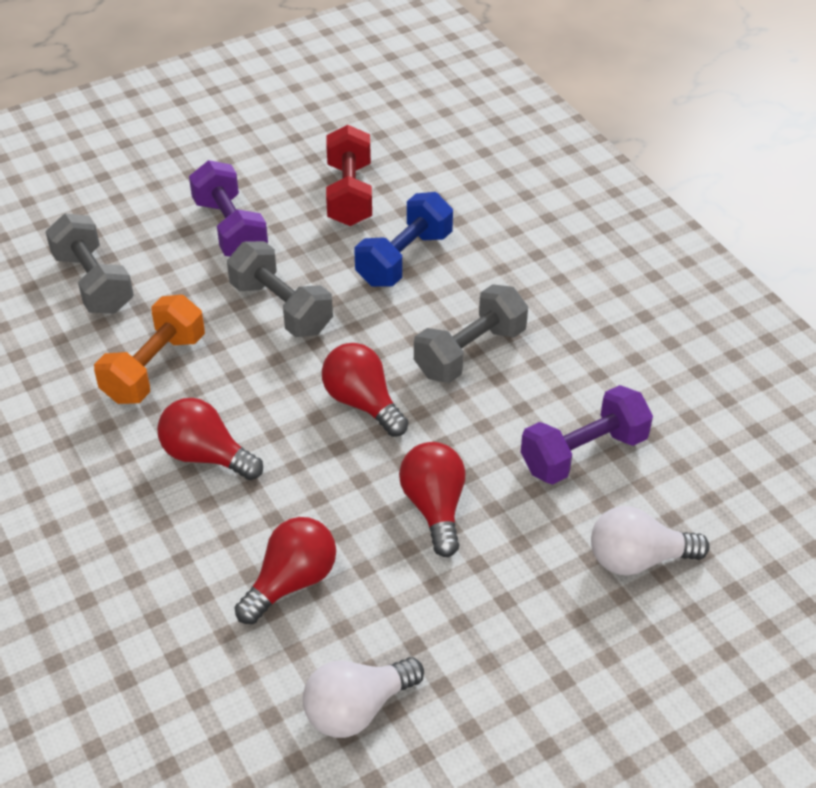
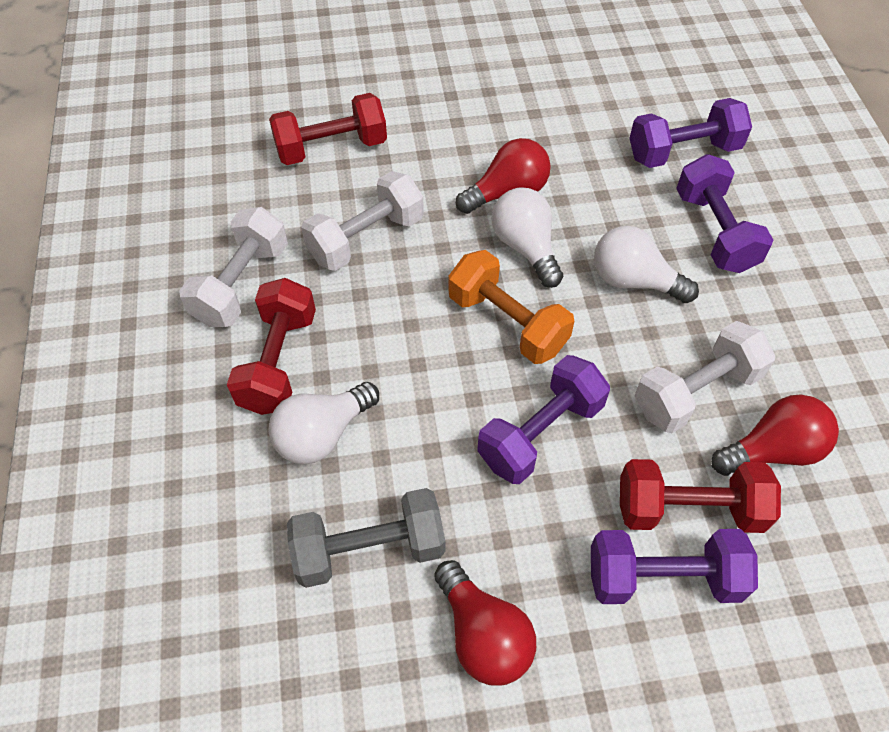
blue dumbbell: [355,192,453,287] = 1 -> none = 0
grey dumbbell: [45,213,134,314] [227,241,333,337] [414,284,528,383] = 3 -> [287,488,445,588] = 1
purple dumbbell: [189,160,268,257] [521,385,653,485] = 2 -> [477,355,610,484] [591,529,758,604] [629,98,752,168] [676,154,773,273] = 4
red dumbbell: [326,125,372,226] = 1 -> [227,278,316,415] [269,93,387,165] [620,459,781,533] = 3
red light bulb: [157,398,263,480] [235,517,336,624] [322,343,408,437] [399,442,465,557] = 4 -> [434,560,536,686] [456,138,551,214] [711,394,839,476] = 3
white dumbbell: none = 0 -> [179,207,288,327] [301,171,424,271] [635,321,775,433] = 3
white light bulb: [303,657,424,738] [591,506,710,576] = 2 -> [268,382,379,464] [492,187,563,288] [594,226,699,303] = 3

